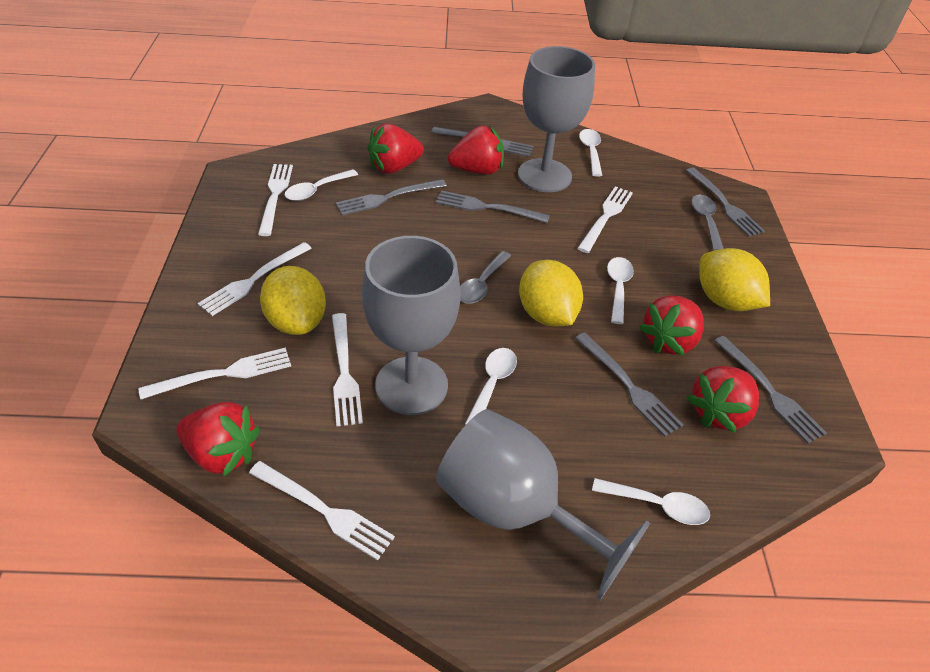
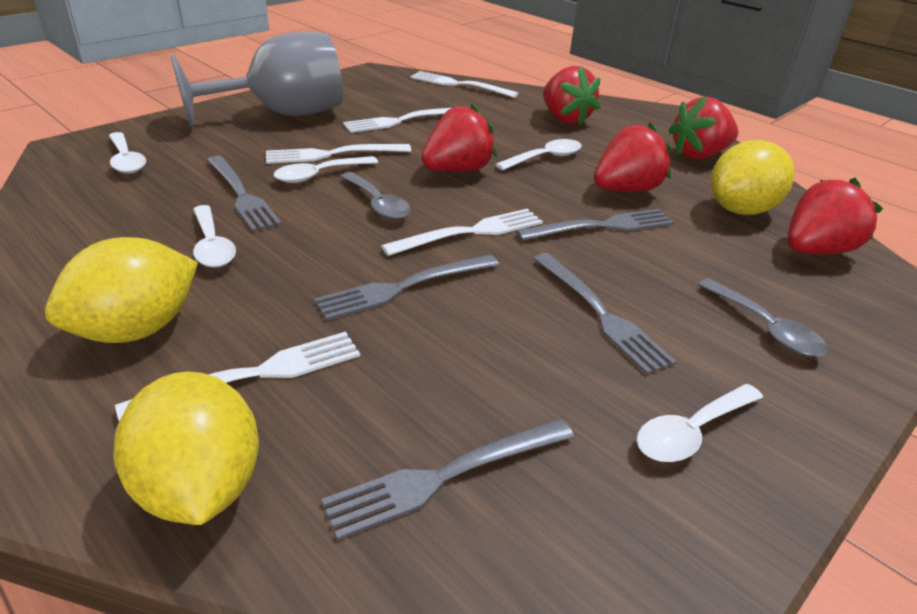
grey fork: [336,179,447,216] [431,127,534,157] [436,190,550,223] [575,333,684,437] [686,168,765,237] [714,336,827,444] = 6 -> [207,156,282,232] [314,254,499,320] [321,419,574,540] [516,209,674,241] [533,253,677,375] = 5
grey goblet: [362,236,461,415] [436,409,650,600] [518,46,595,192] = 3 -> [171,32,343,127] = 1
white fork: [139,347,291,399] [198,242,312,316] [249,461,395,561] [258,164,293,236] [332,313,363,426] [577,186,633,253] = 6 -> [115,332,360,421] [266,144,411,164] [343,108,451,133] [381,209,543,256] [411,71,519,98] = 5

